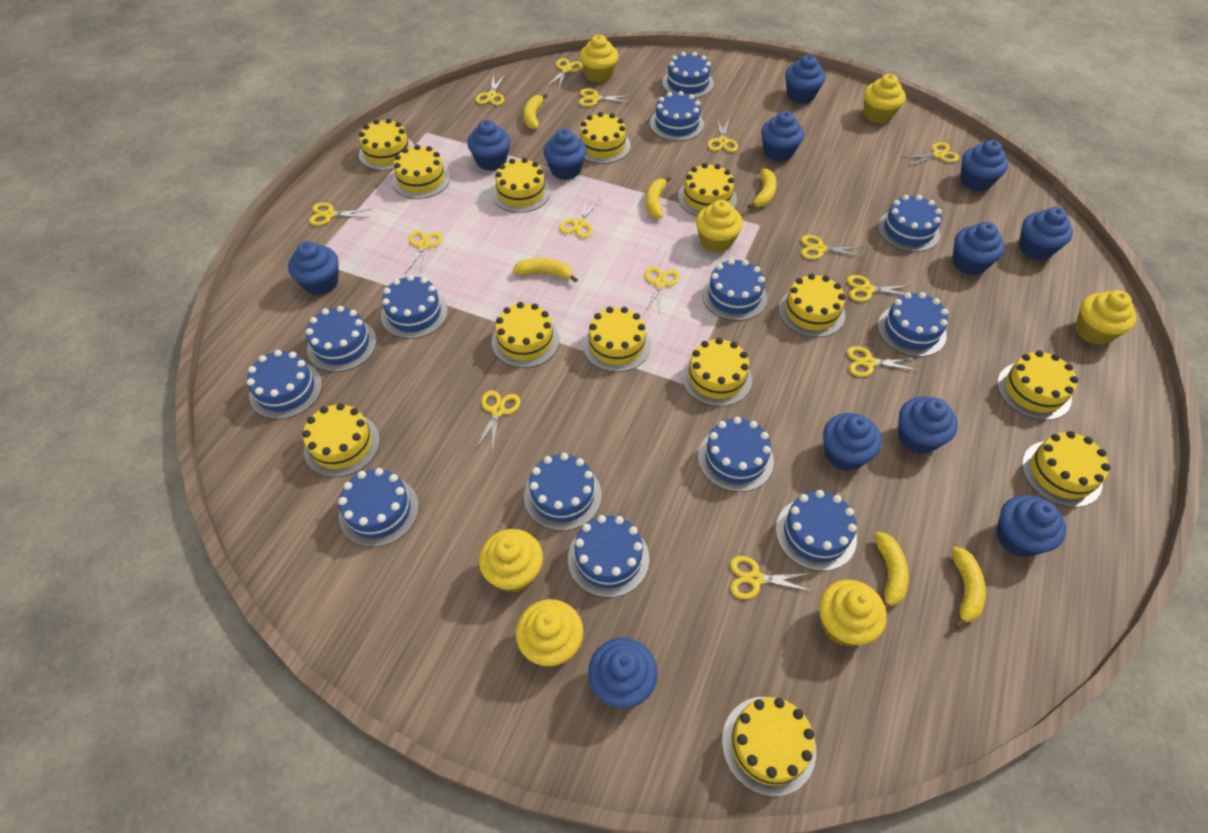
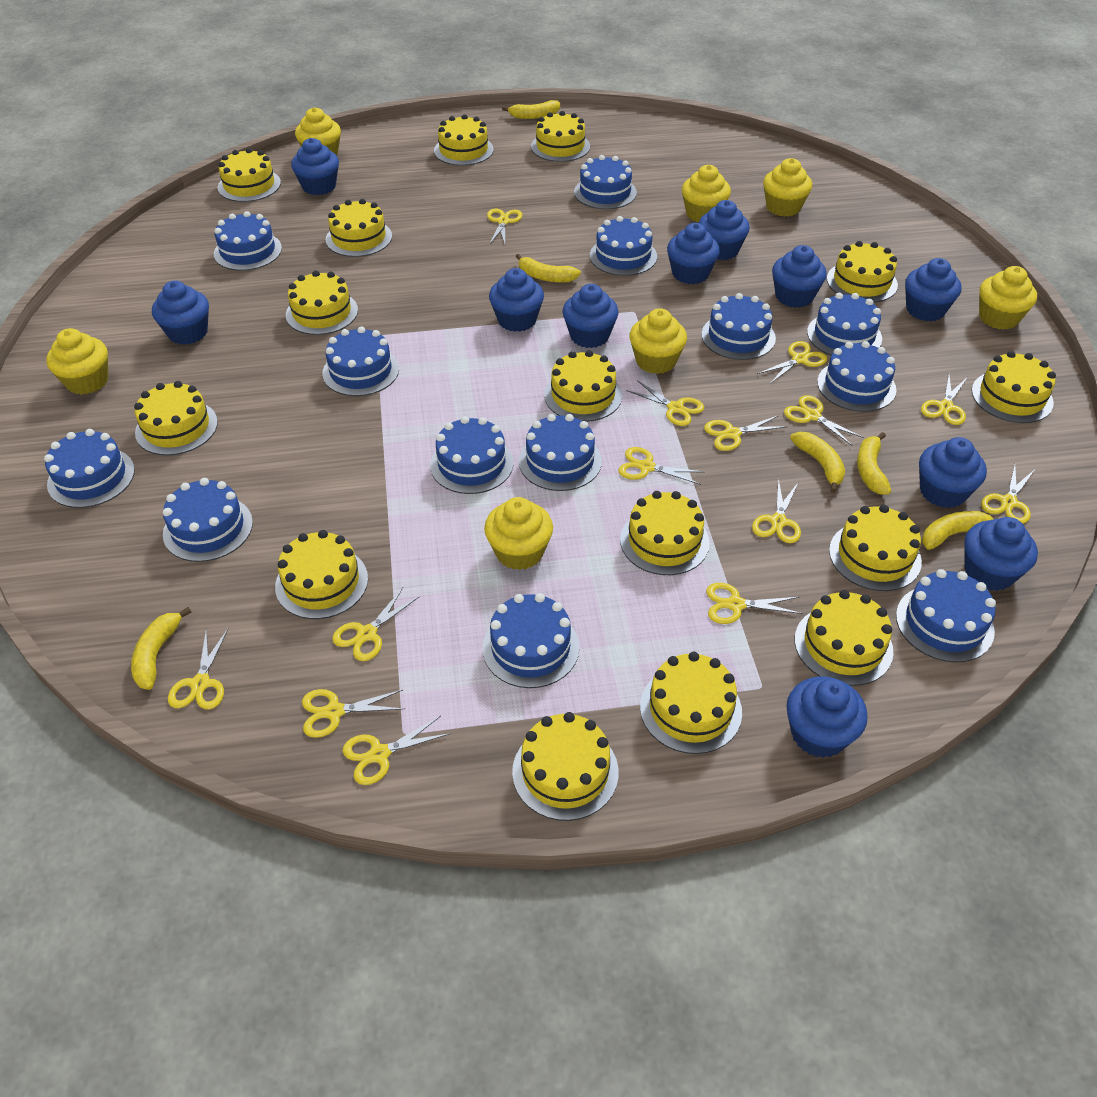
blue cupcake: [288,241,339,295] [467,120,510,171] [543,129,587,180] [588,638,658,708] [761,111,804,162] [785,55,825,104] [823,413,882,471] [898,397,958,454] [953,222,1005,275] [960,140,1009,191] [996,495,1066,557] [1019,207,1073,260] = 12 -> [152,281,209,345] [291,138,339,195] [489,268,544,332] [562,284,619,348] [667,223,720,284] [699,200,750,261] [772,245,827,308] [786,676,868,758] [905,258,962,321] [919,437,987,508] [964,517,1038,591] = 11
yellow cake: [302,403,380,477] [359,118,415,171] [392,145,450,199] [492,158,550,213] [492,302,560,368] [579,112,631,164] [583,307,651,372] [678,163,737,216] [682,338,752,407] [722,697,816,797] [779,274,845,337] [997,350,1078,420] [1022,431,1111,507] = 13 -> [134,381,218,455] [218,148,281,202] [275,530,368,619] [286,271,358,335] [326,199,392,257] [434,114,494,166] [512,712,619,821] [531,111,590,162] [544,350,622,422] [620,491,710,575] [640,652,742,754] [795,590,893,686] [827,241,898,303] [829,505,922,591] [972,351,1056,423] = 15

